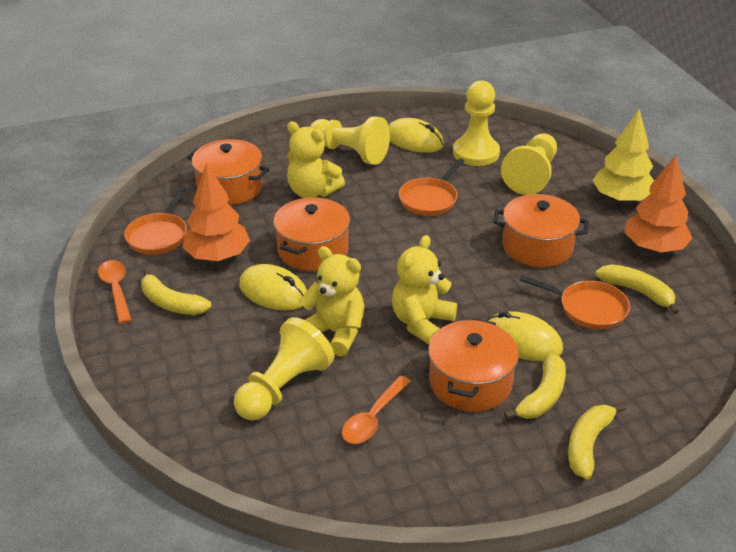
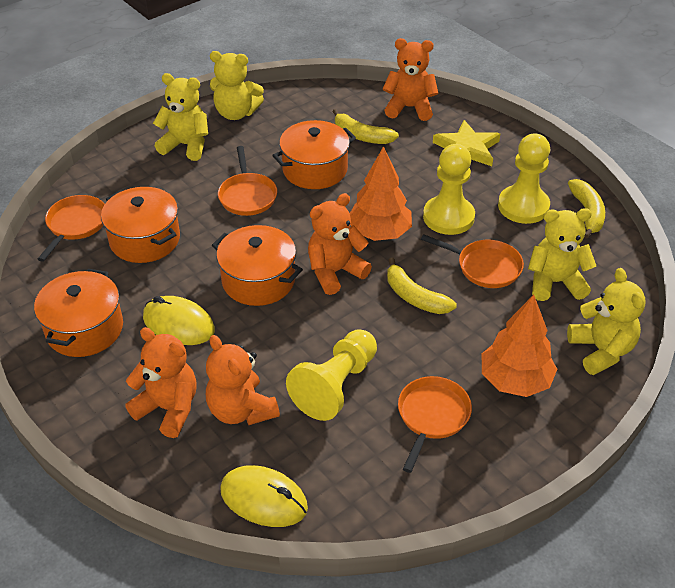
orange pan: [124,187,187,255] [399,158,465,216] [520,275,630,329] = 3 -> [38,195,105,262] [218,146,277,216] [398,376,472,473] [421,234,524,288] = 4
orange spoon: [98,260,131,324] [342,376,411,444] = 2 -> none = 0
orange teddy bear: none = 0 -> [125,327,197,438] [206,335,280,425] [308,193,372,295] [383,38,438,121] = 4
yellow banana: [141,268,211,315] [504,353,566,419] [568,403,626,480] [595,264,679,315] = 4 -> [332,109,399,144] [387,257,457,314] [568,179,605,239] = 3
yellow mouse: [239,264,307,311] [388,118,444,153] [486,311,563,361] = 3 -> [143,296,215,345] [220,465,308,527] = 2
yellow pawn: [234,317,335,421] [310,116,390,165] [453,80,500,166] [501,133,557,195] = 4 -> [286,329,377,421] [423,144,475,235] [498,133,550,224] = 3
yellow star: none = 0 -> [433,120,500,166] = 1
yellow teddy bear: [287,122,345,198] [299,246,364,357] [392,235,457,345] = 3 -> [153,73,208,161] [210,51,264,120] [528,208,596,301] [567,268,645,375] = 4
yellow tree: [593,109,654,203] = 1 -> none = 0

